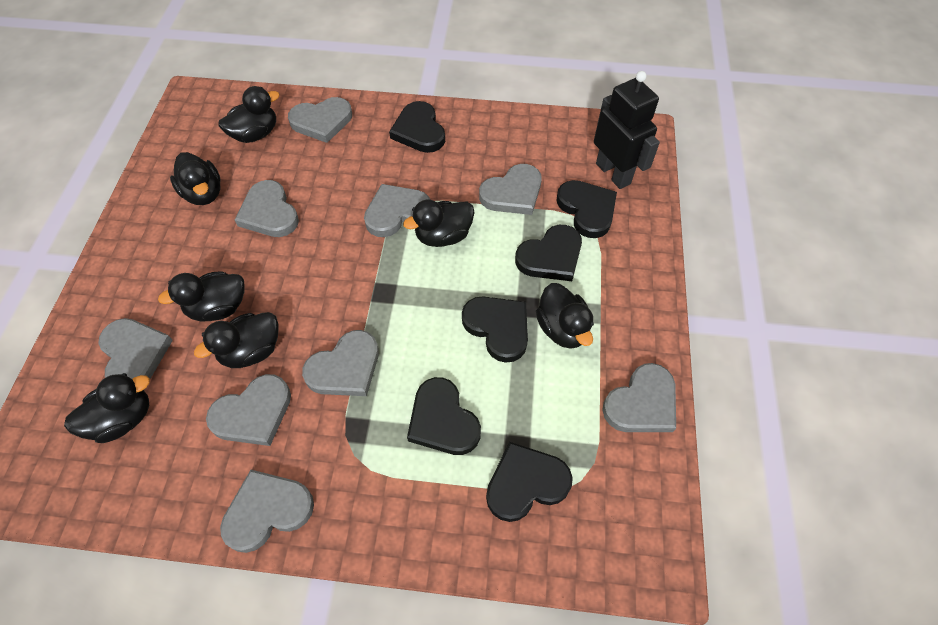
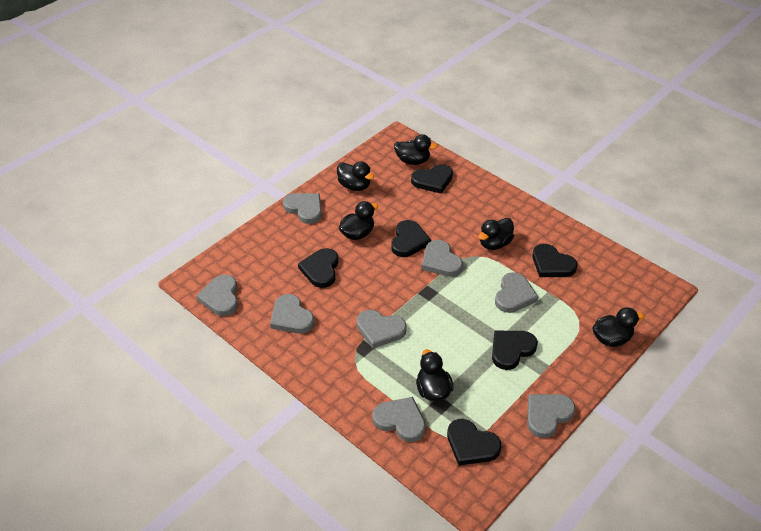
black duck: [64,373,150,443] [158,271,245,321] [170,152,221,205] [194,312,279,368] [218,86,280,143] [403,200,475,247] [536,283,594,349] = 7 -> [337,161,374,191] [339,201,378,240] [394,134,437,165] [416,349,454,401] [478,218,514,250] [592,307,644,347] = 6
black robot: [594,71,660,189] = 1 -> none = 0
grey heart: [98,318,173,379] [206,374,291,446] [220,470,314,553] [235,180,299,237] [288,97,352,143] [302,330,379,396] [364,184,430,237] [479,164,542,215] [602,363,676,432] = 9 -> [196,275,238,316] [270,294,314,334] [283,193,322,224] [357,310,407,349] [372,397,426,442] [422,240,463,277] [495,272,538,313] [527,394,575,438] = 8

